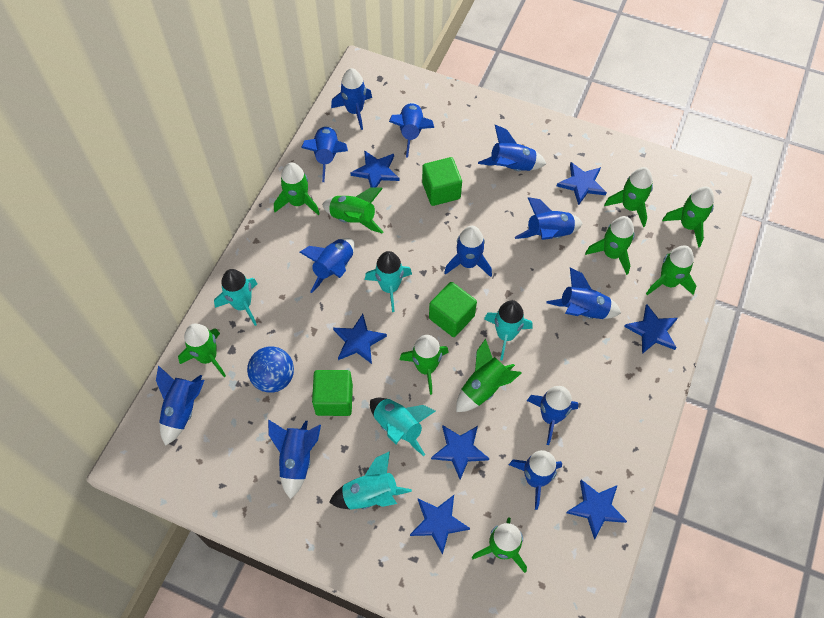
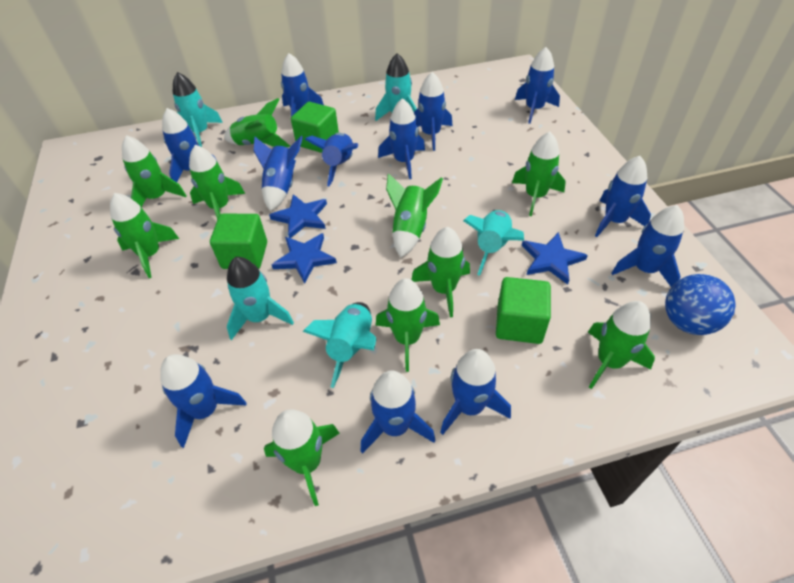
blue star: [333,314,387,364] [351,150,399,188] [410,495,470,555] [431,425,490,480] [557,162,607,206] [566,480,627,539] [624,304,678,354] = 7 -> [269,194,327,238] [272,233,337,284] [522,232,588,285] = 3

